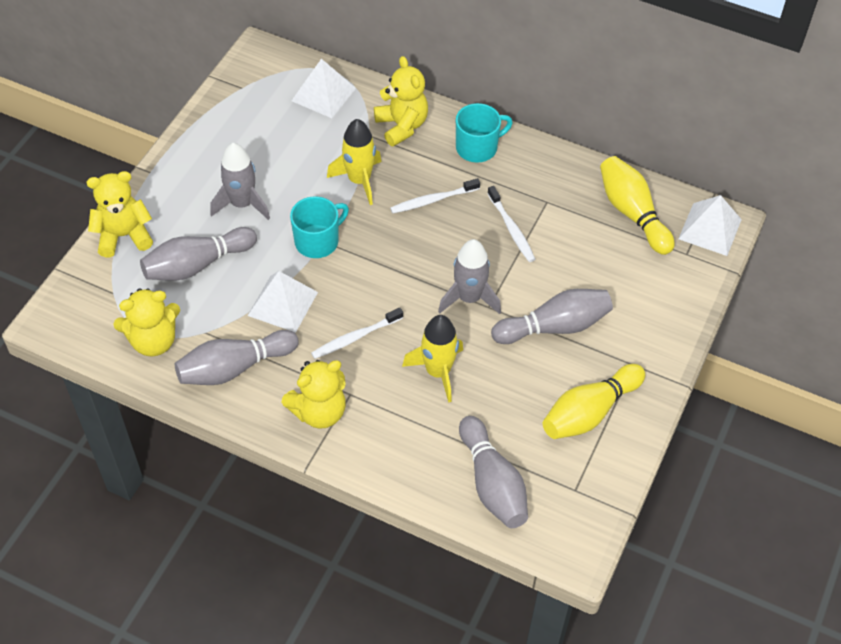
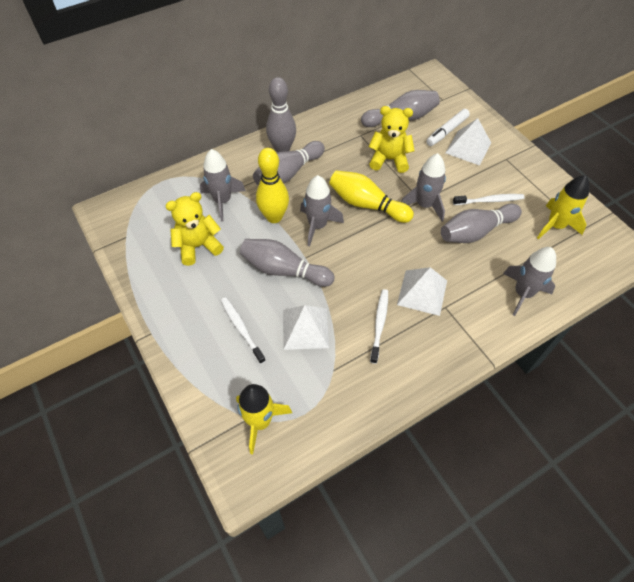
grey bowling pin: [140,227,257,281] [175,330,299,385] [459,416,528,528] [491,289,613,344] = 4 -> [240,239,335,287] [253,141,325,186] [266,77,296,152] [361,90,440,127] [441,204,522,243] = 5
grey rocket: [210,143,270,220] [438,239,501,314] = 2 -> [200,149,246,221] [300,175,344,247] [401,153,446,222] [503,247,556,316] = 4
turquoise mug: [290,196,349,258] [456,103,513,163] = 2 -> none = 0
white marker: none = 0 -> [426,109,470,146] = 1
yellow teddy bear: [87,171,153,257] [113,288,180,356] [282,360,346,429] [374,56,428,147] = 4 -> [165,192,224,266] [369,106,415,173] = 2

